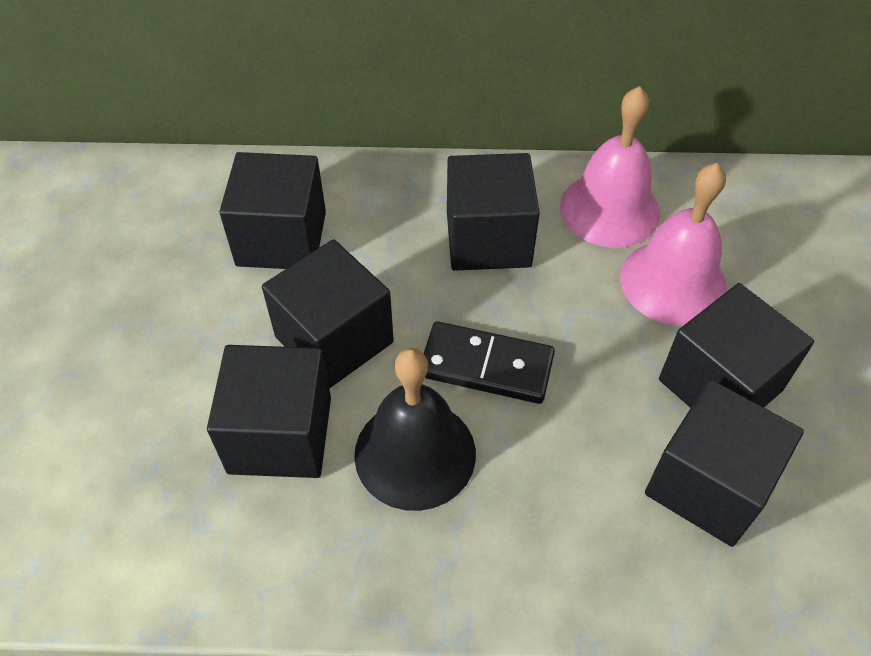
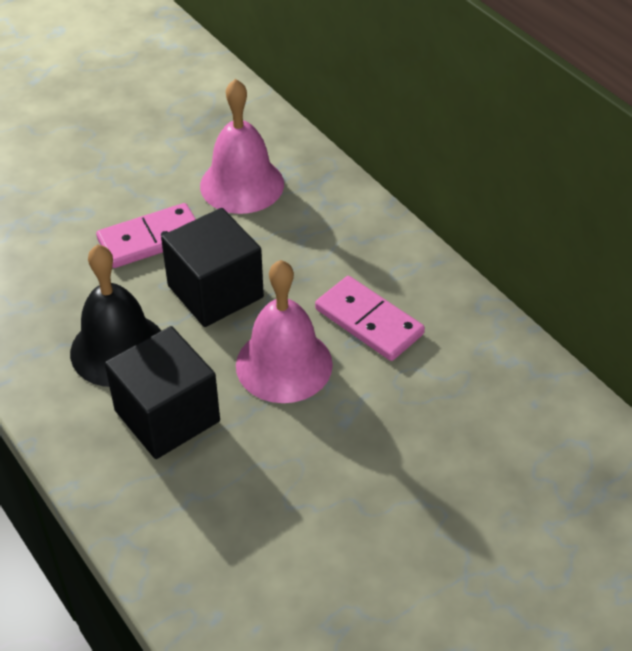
black cube: [207,345,331,478] [220,152,326,269] [262,239,394,389] [447,153,540,271] [645,380,804,547] [659,283,814,408] = 6 -> [105,326,220,459] [161,208,264,327] = 2
black domino: [424,321,555,404] = 1 -> none = 0
pink domino: none = 0 -> [96,203,196,268] [315,276,425,361] = 2

